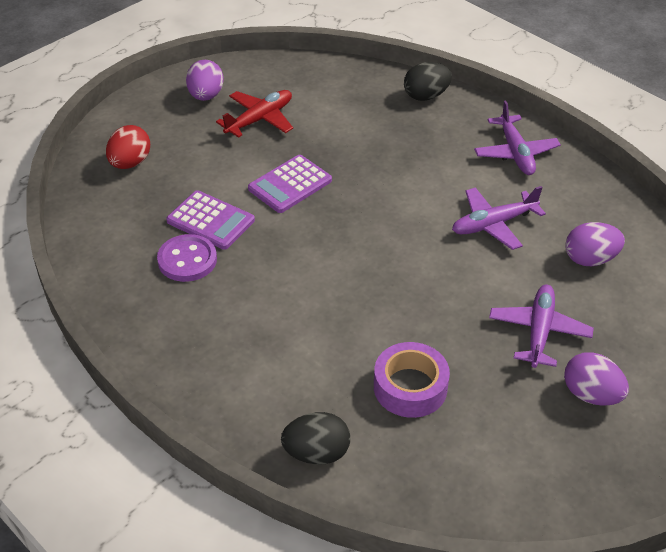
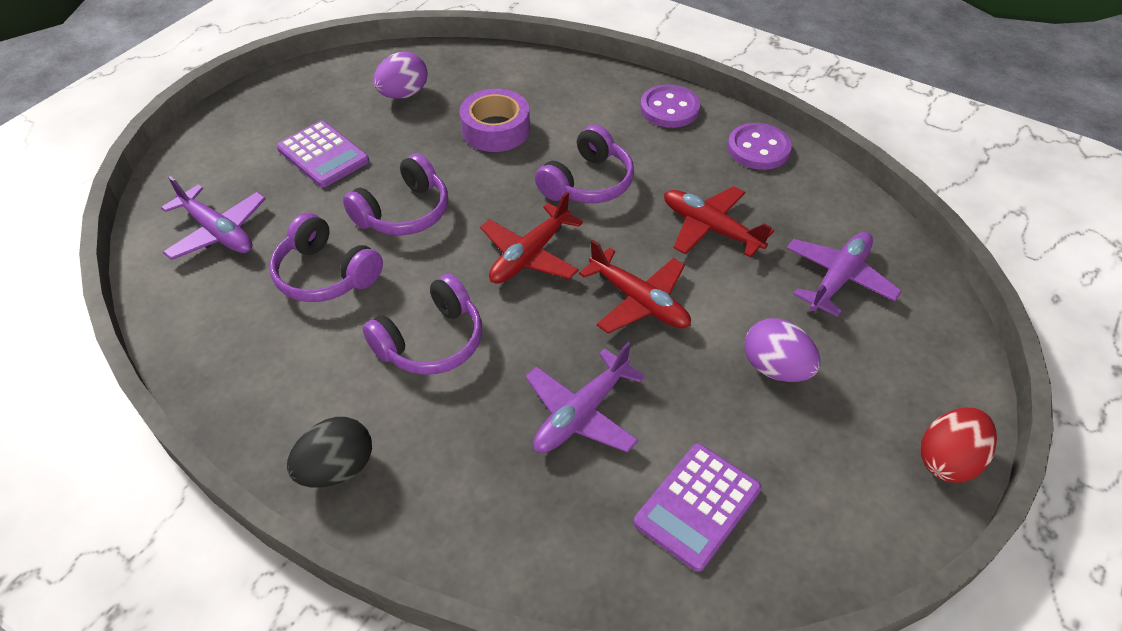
black egg: [281,412,350,465] [404,62,452,101] = 2 -> [287,417,372,488] = 1
purple button: [157,234,217,282] = 1 -> [640,85,700,128] [728,123,792,170] = 2
purple egg: [186,60,224,101] [564,352,629,406] [565,222,625,266] = 3 -> [373,52,427,99] [744,318,820,382] = 2
purple headphones: none = 0 -> [269,213,383,302] [343,153,448,236] [363,274,482,375] [535,125,634,203] = 4
red plane: [216,90,293,138] = 1 -> [480,192,583,284] [579,240,691,334] [664,186,774,257] = 3

